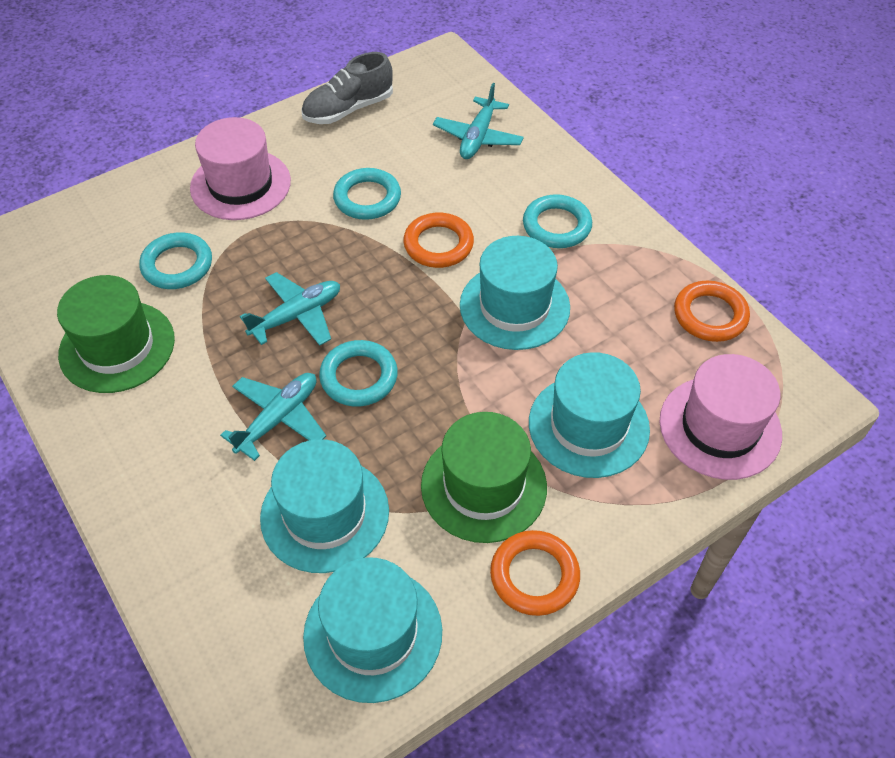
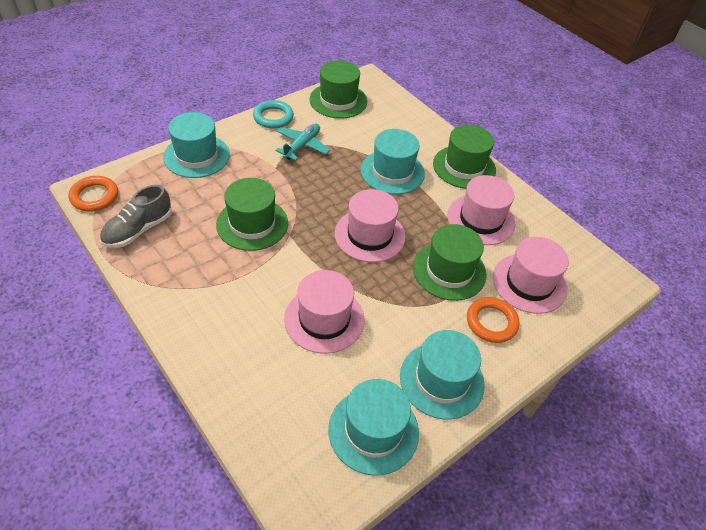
green hat: [57,275,175,393] [421,412,547,543] = 2 -> [216,178,288,251] [310,60,367,119] [413,224,487,301] [433,125,496,189] = 4
orange ring: [403,213,474,268] [490,530,580,616] [674,281,750,342] = 3 -> [69,176,118,211] [467,297,520,343] = 2
pink hat: [190,117,291,220] [660,354,782,480] = 2 -> [284,270,365,354] [335,189,406,262] [447,175,516,245] [493,237,569,314] = 4
turquoise plane: [220,373,326,461] [240,272,340,346] [433,83,524,159] = 3 -> [275,124,330,161] = 1
turquoise ring: [139,232,212,289] [319,340,398,407] [333,168,401,220] [523,194,592,248] = 4 -> [253,100,294,129] = 1

